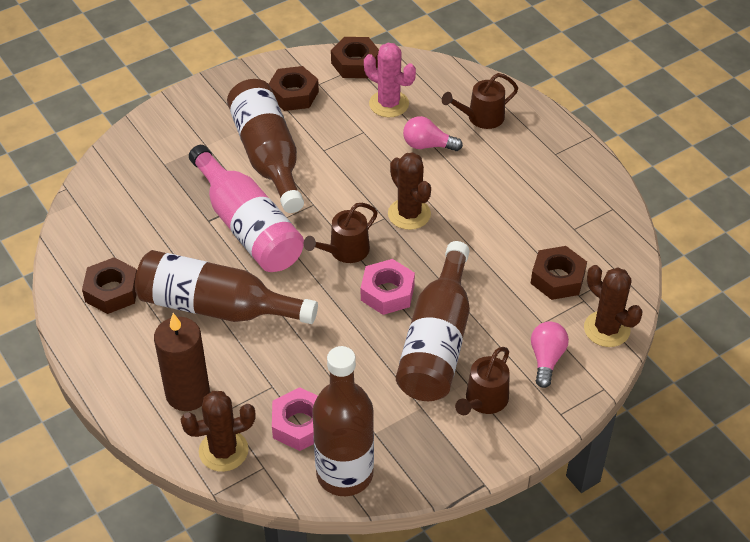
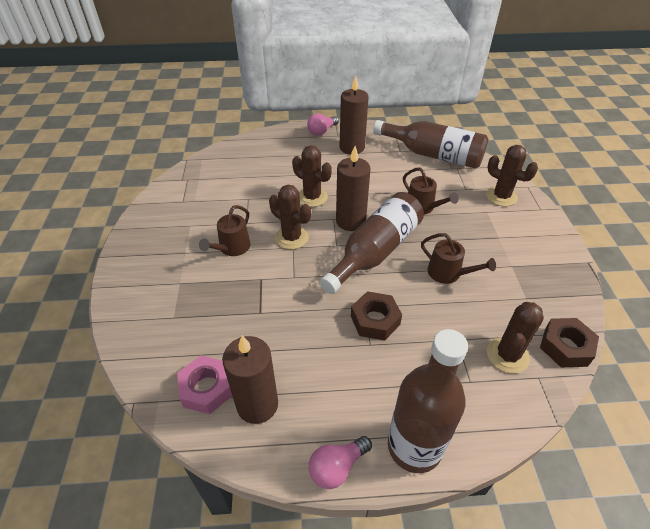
brown bottle: [135,250,318,324] [227,79,304,213] [312,346,374,496] [396,241,470,401] = 4 -> [320,192,424,294] [373,120,488,169] [388,329,468,473] = 3
brown cactus: [180,391,256,472] [388,152,431,230] [584,265,643,347] = 3 -> [269,185,311,249] [292,145,332,207] [486,145,538,206] [487,302,544,374] = 4
brown candle: [154,313,210,411] = 1 -> [222,336,278,424] [336,146,371,231] [340,76,369,154] = 3
brown nut: [82,257,137,314] [269,66,319,111] [331,37,379,78] [531,246,587,300] = 4 -> [351,291,402,341] [540,318,599,367] = 2
pink bottle: [189,145,304,272] = 1 -> none = 0
pink cactus: [364,43,416,117] = 1 -> none = 0
pink nut: [272,387,318,451] [361,259,415,315] = 2 -> [177,355,232,414] = 1

